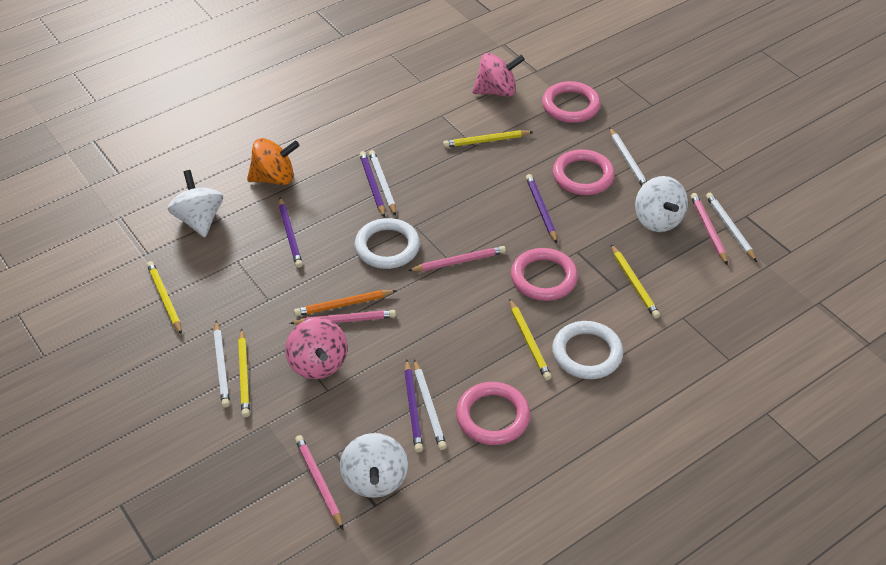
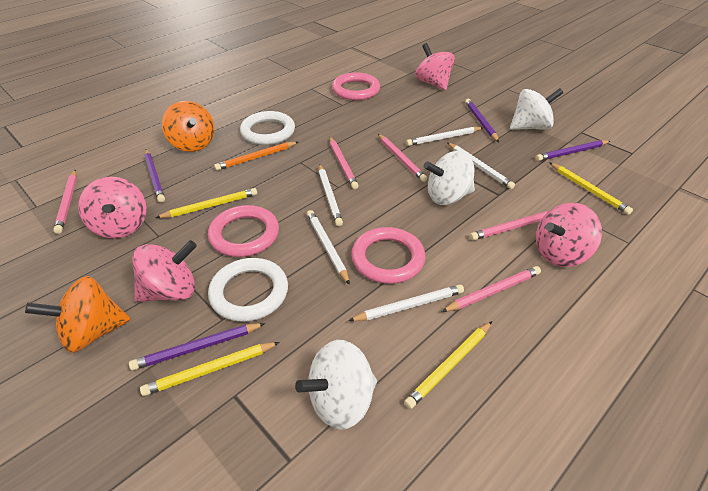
orange spinning top: [247,138,300,185] = 1 -> [25,276,131,353] [162,101,215,152] = 2
pink pencil: [290,310,396,325] [295,435,343,529] [408,246,506,271] [691,193,728,265] = 4 -> [53,170,77,234] [329,137,359,189] [378,134,427,182] [441,266,541,312] [470,211,549,240] = 5
pink ring: [456,382,530,445] [511,248,578,301] [542,81,601,123] [553,149,615,195] = 4 -> [208,205,279,257] [332,72,380,100] [351,227,426,284] = 3
pink spinning top: [285,318,348,379] [473,53,525,97] = 2 -> [78,177,146,239] [132,240,197,302] [415,43,455,91] [536,203,602,267] = 4
yellow pencil: [147,261,182,335] [238,328,250,417] [443,130,533,147] [509,298,552,381] [611,244,660,319] = 5 -> [140,342,280,396] [155,188,257,218] [404,321,492,409] [549,162,633,215] = 4

